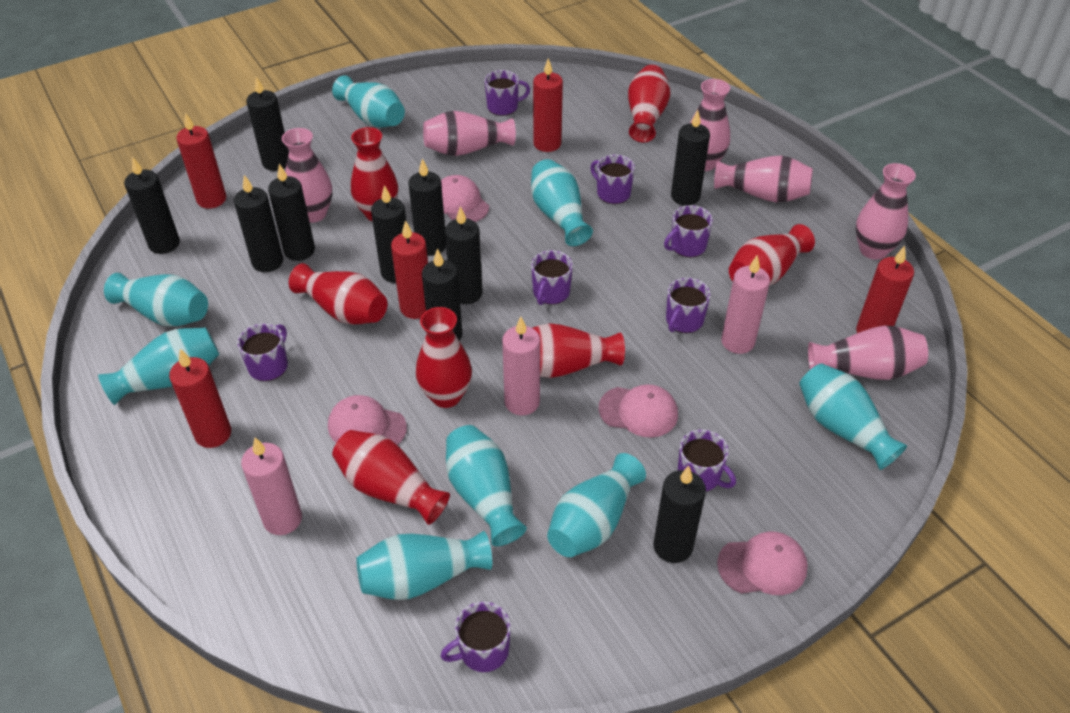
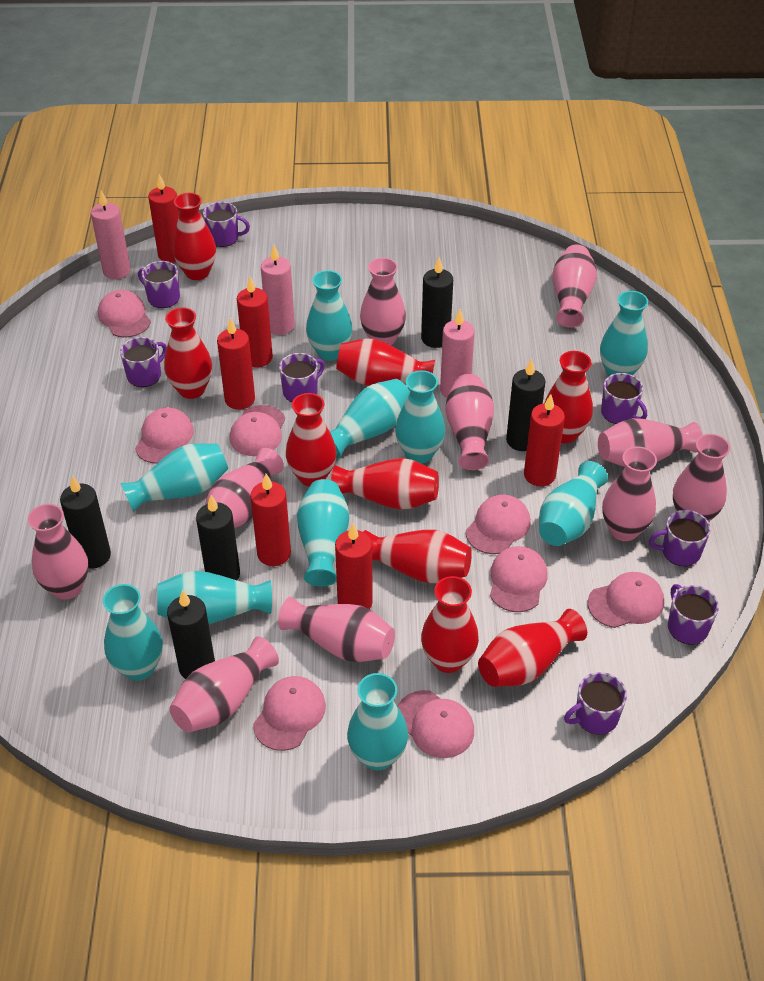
black candle: [124,157,180,254] [234,175,283,272] [246,77,289,171] [268,164,315,261] [371,185,406,283] [408,159,446,256] [422,249,462,341] [445,206,483,304] [653,466,706,563] [671,110,710,206] = 10 -> [60,476,111,568] [167,590,215,679] [196,495,240,580] [421,258,453,348] [506,359,545,451] = 5
pink cap: [328,395,407,445] [441,175,489,222] [598,384,678,438] [717,532,808,595] = 4 -> [98,290,151,338] [135,407,194,464] [230,405,285,456] [253,676,326,751] [397,690,474,758] [466,495,531,554] [490,546,548,612] [588,572,664,628] = 8
pink vase: [282,128,332,223] [423,111,516,156] [690,79,730,171] [714,156,813,202] [808,326,928,380] [856,163,916,260] = 6 -> [28,504,89,600] [169,636,279,732] [205,448,284,528] [278,597,395,662] [360,258,406,345] [445,374,494,470] [553,245,597,328] [598,418,702,467] [602,446,657,541] [673,434,730,522] = 10
red candle: [169,349,231,448] [176,113,226,209] [391,220,428,319] [533,58,563,152] [856,246,914,333] = 5 -> [148,174,179,263] [217,317,255,410] [237,277,273,367] [250,474,291,566] [335,524,373,609] [524,394,565,486] = 6
red vase: [289,263,387,325] [332,430,450,525] [351,127,398,221] [416,307,472,408] [533,323,625,378] [628,65,670,142] [729,224,815,285] = 7 -> [164,307,212,399] [173,193,216,280] [286,393,336,487] [331,458,439,510] [336,339,435,386] [364,530,472,583] [421,576,479,673] [478,609,587,687] [545,351,593,443] = 9
turquoise vase: [98,327,219,405] [104,273,208,327] [332,75,405,128] [356,531,492,600] [446,425,527,546] [531,159,593,246] [547,453,646,557] [799,363,907,470] = 8 -> [103,584,163,681] [121,443,228,512] [157,571,272,624] [297,479,349,586] [306,270,352,361] [330,379,410,459] [347,673,408,771] [395,370,445,463] [539,461,608,546] [600,291,648,377] = 10

